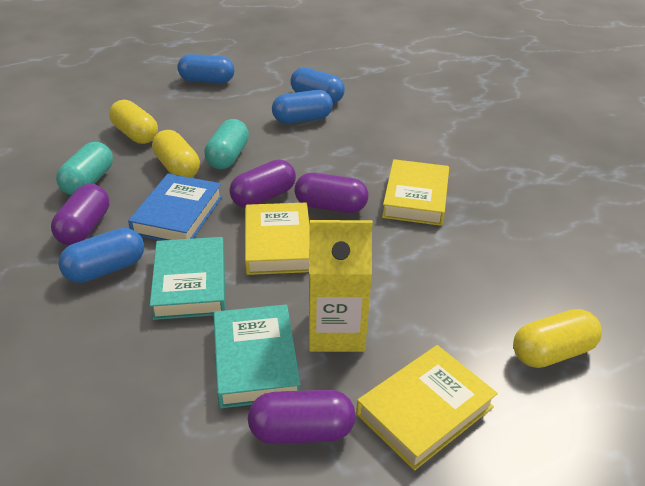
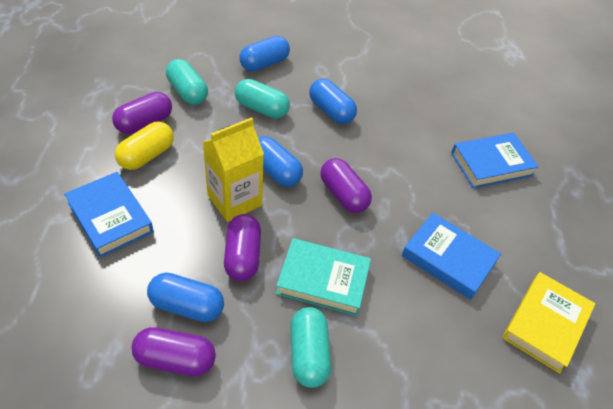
blue book: [128,174,222,241] = 1 -> [64,172,154,258] [402,213,501,300] [451,133,539,189] = 3
turquoise book: [150,237,225,320] [213,304,301,408] = 2 -> [276,238,371,316] = 1
turquoise capsule: [56,142,113,195] [204,119,249,169] = 2 -> [166,59,208,105] [235,79,290,119] [290,307,331,388] = 3
yellow book: [245,203,310,275] [356,345,498,471] [382,159,449,226] = 3 -> [502,272,595,374] = 1
yellow capsule: [109,100,158,144] [152,130,200,178] [513,309,602,368] = 3 -> [115,122,174,170] = 1

